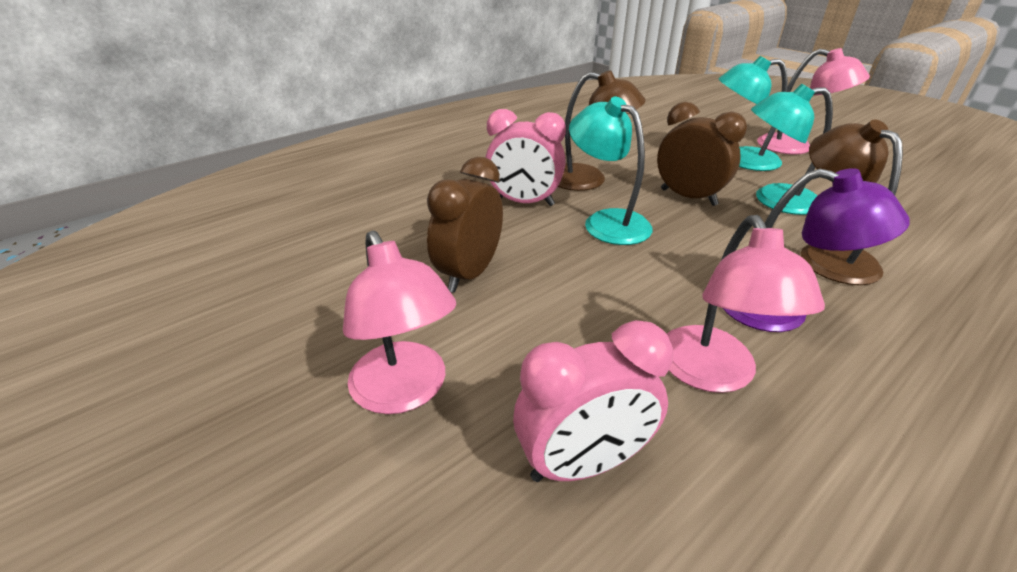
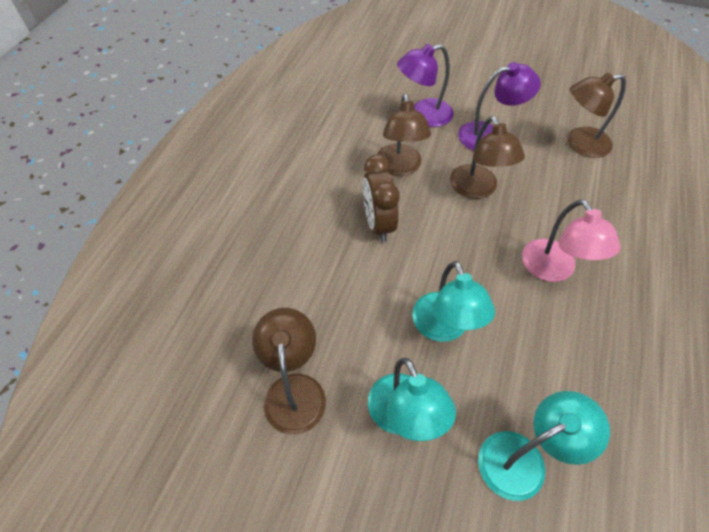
brown clock: [427,157,503,293] [657,102,747,206] = 2 -> [363,154,400,242] = 1
brown lamp: [558,70,646,191] [800,120,903,285] = 2 -> [252,308,326,435] [378,94,431,176] [450,116,525,199] [567,73,626,158] = 4
pink clock: [485,109,566,206] [513,320,673,482] = 2 -> none = 0
pink lamp: [343,231,456,414] [667,215,825,393] [757,48,870,155] = 3 -> [522,199,621,282] = 1
purple lamp: [723,168,910,332] = 1 -> [397,44,454,127] [458,62,541,150] = 2

